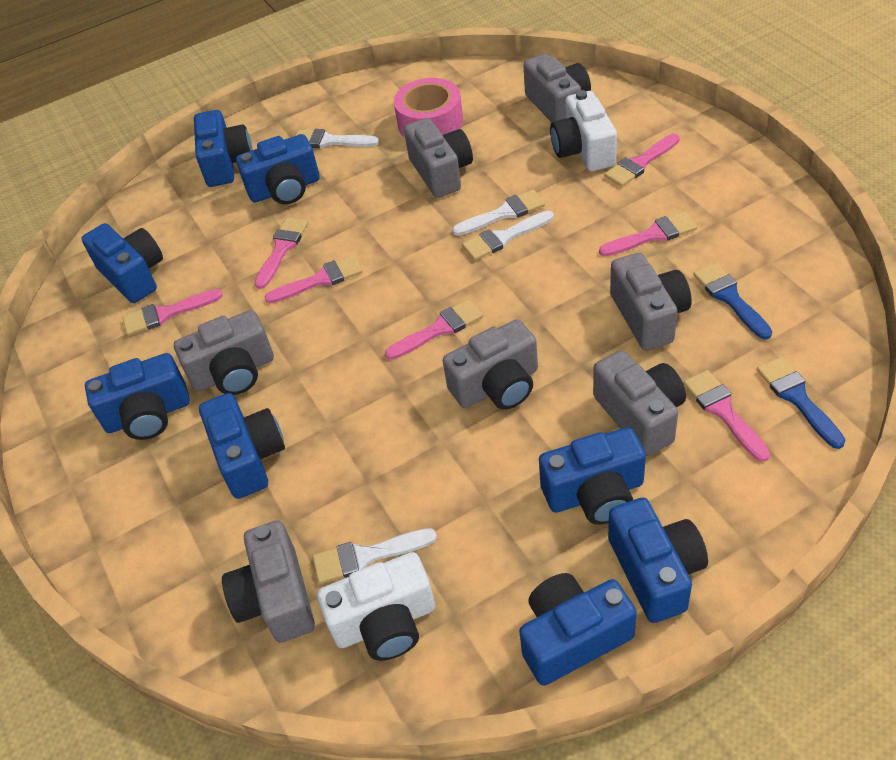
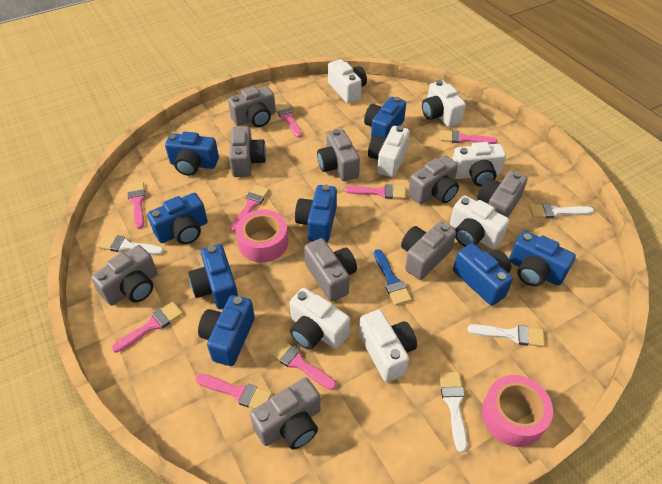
blue brush: [693,263,772,340] [757,357,845,449] = 2 -> [374,249,412,305] = 1
grey camera: [174,310,274,395] [222,520,315,643] [404,118,473,198] [443,319,538,410] [523,54,591,122] [593,350,686,456] [610,253,692,351] = 7 -> [91,245,157,306] [228,86,276,127] [229,126,266,177] [250,377,320,450] [304,238,357,302] [317,129,360,181] [401,221,456,280] [408,155,459,204] [477,171,527,218] = 9
pink brush: [122,289,223,336] [255,217,308,289] [265,255,363,303] [385,299,483,360] [599,211,697,256] [604,134,680,187] [683,370,770,462] = 7 -> [112,302,183,352] [127,182,146,229] [195,374,272,409] [231,185,269,232] [268,338,336,390] [275,102,302,138] [344,184,406,199] [440,130,497,144] = 8
pink tape: [394,78,463,138] = 1 -> [236,210,288,263] [482,375,553,447] = 2
white camera: [317,552,435,661] [550,90,617,171] = 2 -> [290,288,350,350] [328,59,367,104] [359,310,417,382] [368,126,410,177] [422,80,466,127] [450,196,509,249] [452,142,506,186] = 7

